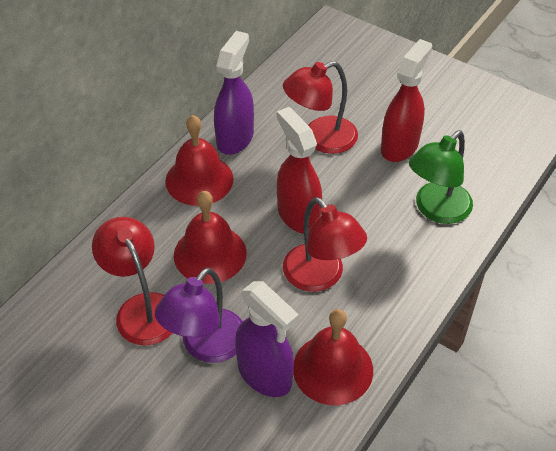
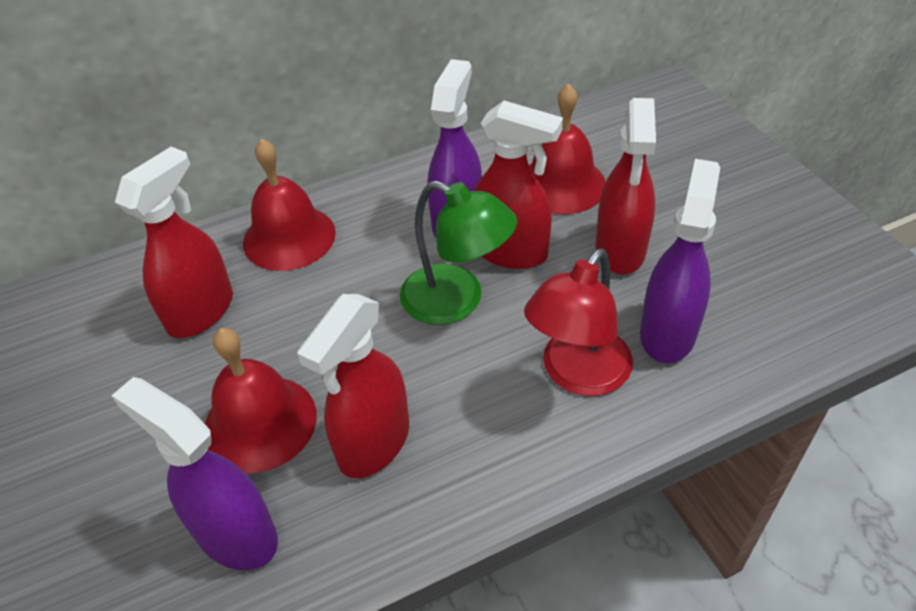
purple lamp: [155,267,243,363] = 1 -> none = 0
purple spray bottle: [214,31,254,155] [235,281,299,397] = 2 -> [112,377,278,570] [427,59,482,237] [640,159,720,363] = 3
red lamp: [92,217,172,346] [283,61,358,154] [283,197,367,292] = 3 -> [524,248,633,396] = 1
red spray bottle: [277,107,322,234] [381,39,432,162] = 2 -> [115,147,233,338] [297,294,409,478] [474,101,563,269] [595,98,656,274] = 4

